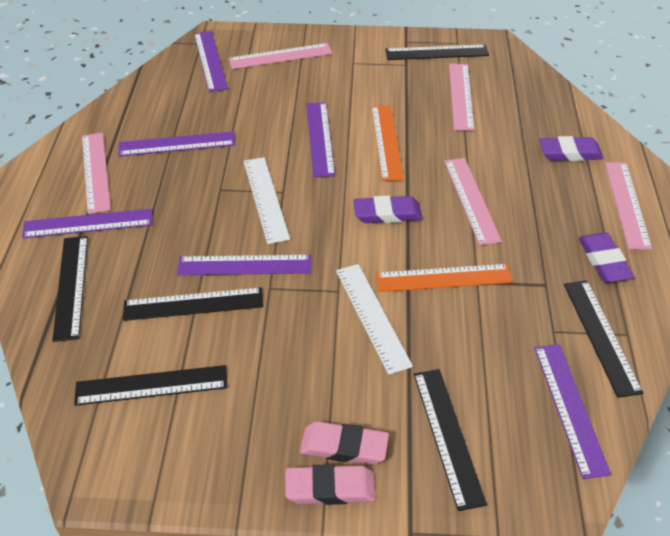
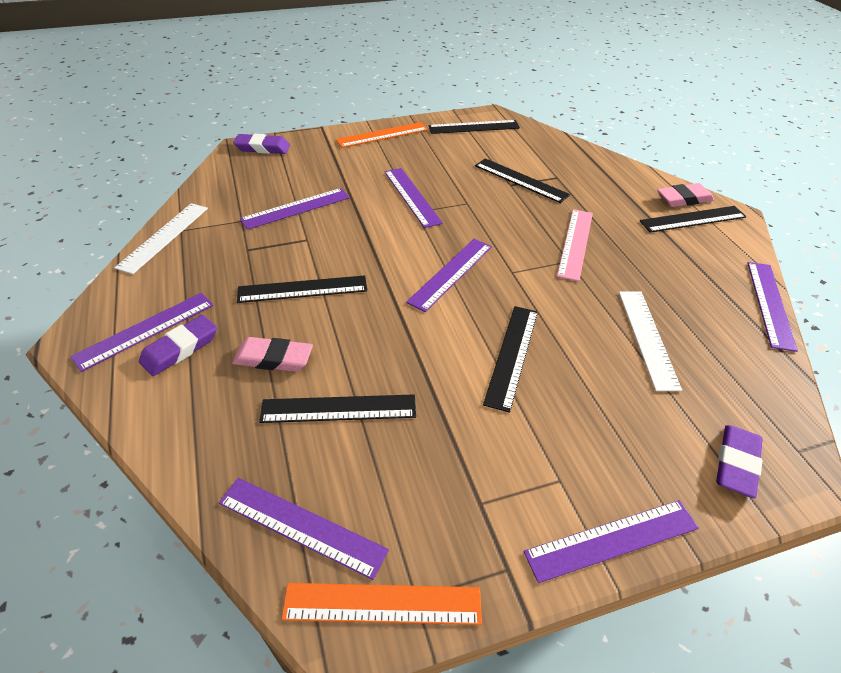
pink ruler: [82,133,111,214] [229,43,333,69] [444,158,502,245] [449,64,474,131] [605,162,652,250] = 5 -> [557,209,593,281] = 1
purple ruler: [22,209,152,238] [118,131,235,157] [177,255,311,275] [194,31,228,92] [306,102,335,177] [534,344,611,479] = 6 -> [70,293,213,372] [219,478,389,580] [240,188,350,230] [385,168,443,228] [406,239,492,312] [524,500,699,583] [747,262,798,352] = 7

